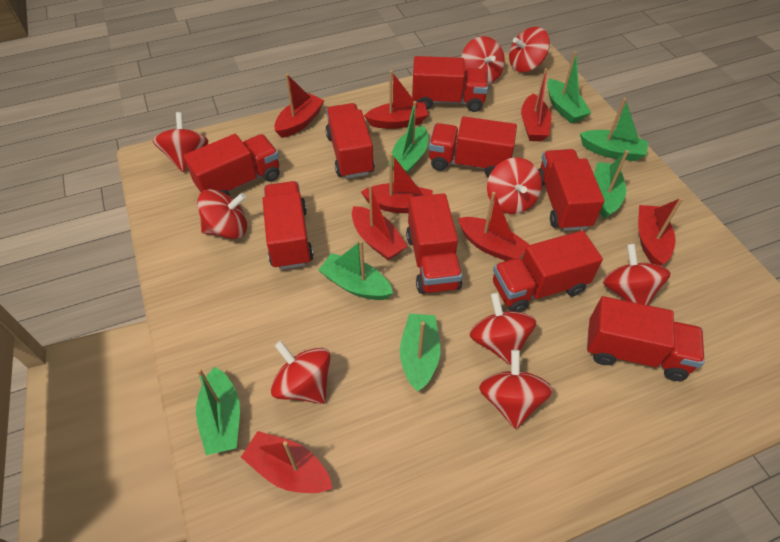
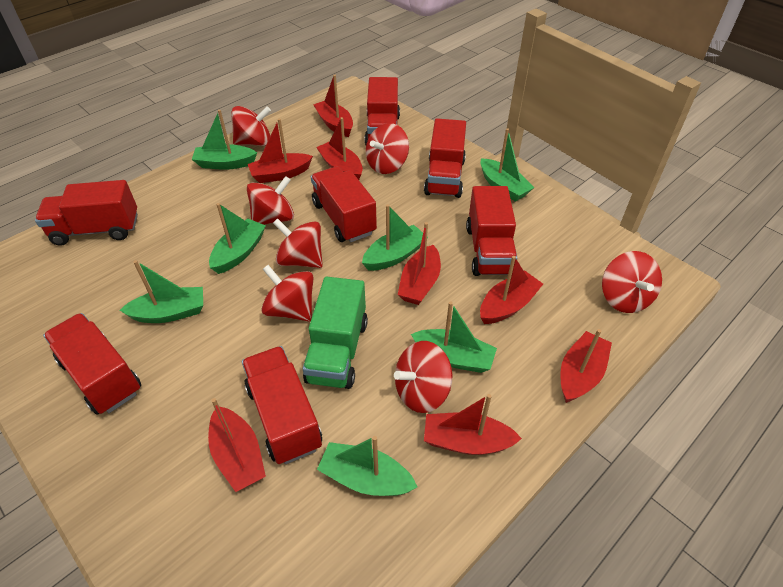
green truck: none = 0 -> [303,277,368,389] = 1
red spinning top: [153,112,209,172] [197,189,247,239] [271,341,331,404] [461,36,505,85] [470,292,536,365] [479,350,553,429] [487,158,542,214] [509,27,550,72] [603,244,671,305] = 9 -> [231,106,271,146] [247,176,294,225] [261,265,313,321] [273,218,323,268] [366,123,409,174] [394,341,452,413] [602,251,662,313] = 7
red truck: [184,134,280,196] [263,181,314,270] [325,103,375,179] [406,193,463,294] [412,56,488,112] [429,117,517,178] [493,231,603,312] [538,149,604,231] [587,296,705,381] = 9 -> [35,180,138,246] [43,313,141,415] [242,346,322,464] [311,166,377,242] [365,77,400,145] [424,118,466,198] [466,186,517,276] = 7

